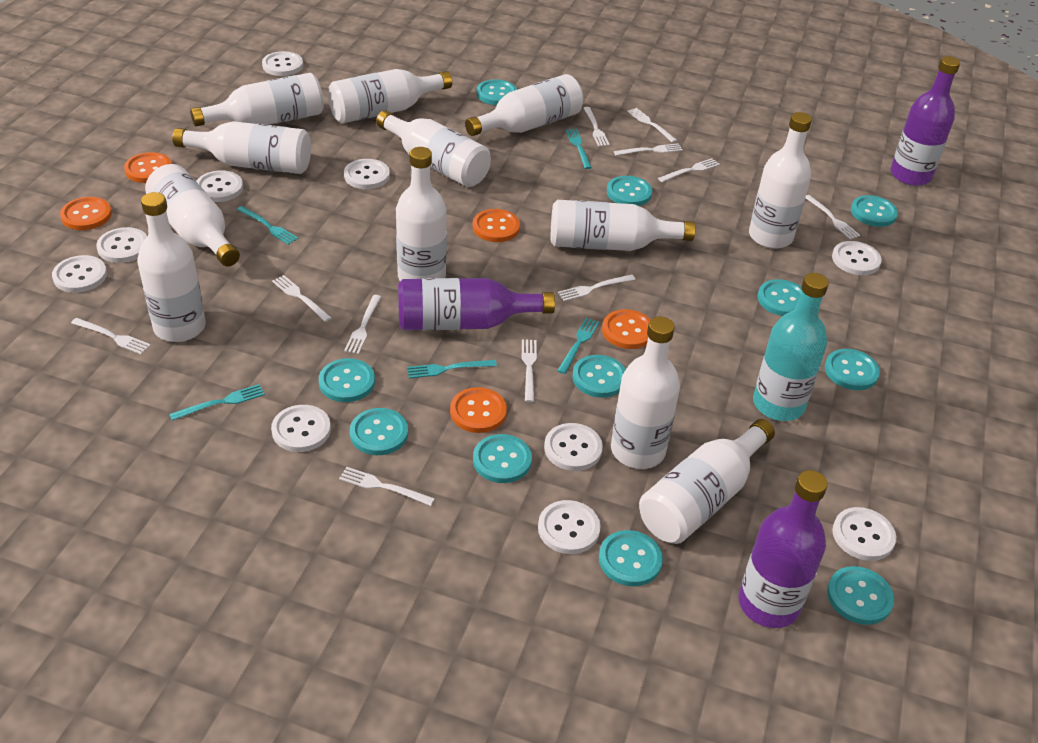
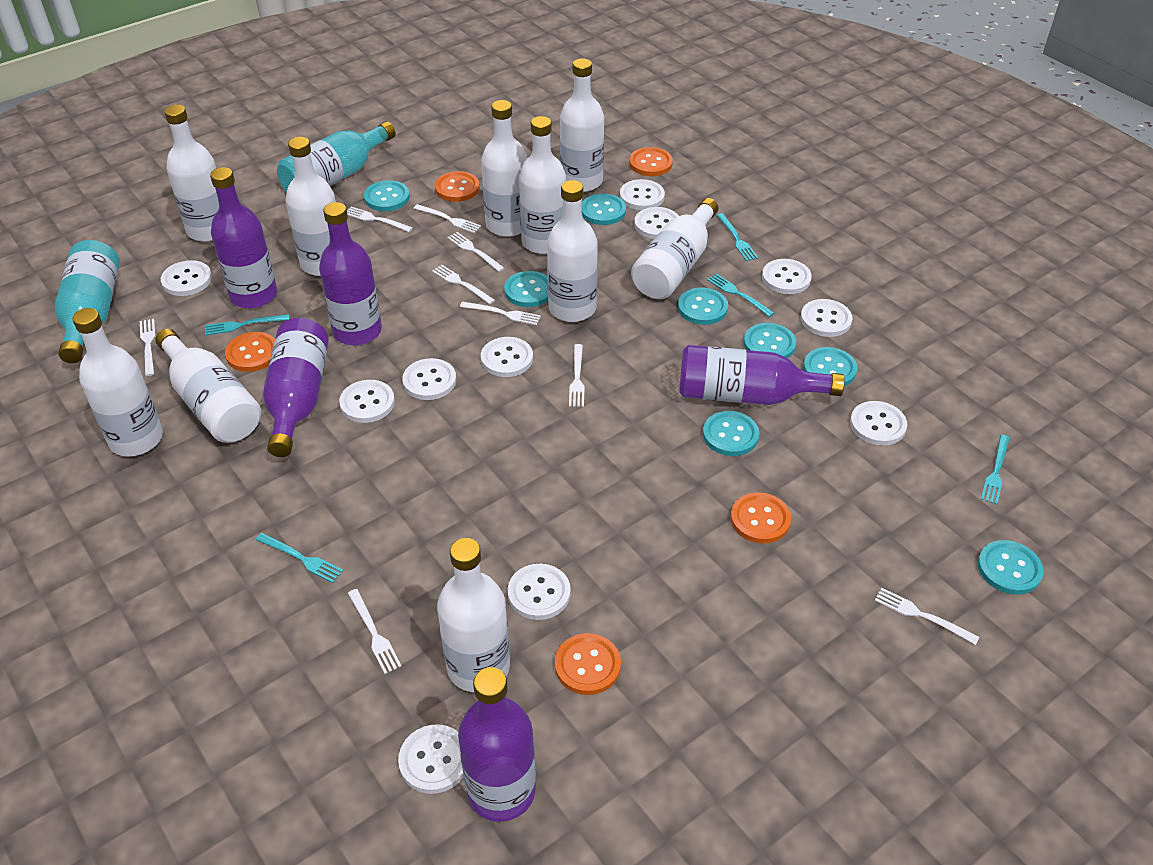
purple bottle: [398,278,555,330] [738,470,828,628] [891,56,960,186] = 3 -> [210,167,277,309] [263,318,329,457] [319,202,382,346] [458,667,536,822] [679,345,845,405] = 5
turquoise bottle: [753,273,829,421] = 1 -> [55,240,120,363] [277,121,396,192] = 2
turquoise button: [319,358,375,402] [350,408,408,455] [473,434,532,483] [476,79,517,105] [572,355,626,398] [599,530,663,586] [607,176,652,206] [758,279,802,316] [825,349,880,390] [827,566,894,625] [851,195,898,227] = 11 -> [364,180,410,211] [504,271,548,307] [582,193,626,225] [678,287,728,325] [703,411,759,456] [744,323,796,358] [803,347,857,386] [978,540,1044,595] = 8
white bottle: [137,192,206,342] [145,164,240,266] [172,121,311,174] [190,73,324,126] [328,69,452,123] [376,110,491,187] [396,147,447,281] [465,74,583,136] [551,200,695,251] [611,317,680,469] [639,419,775,544] [749,112,812,249] = 12 -> [72,308,163,457] [155,329,261,443] [164,105,219,242] [285,137,336,276] [437,538,510,692] [481,100,527,237] [519,116,566,254] [547,180,598,322] [560,58,604,192] [631,198,718,299] = 10
white button: [52,255,107,293] [96,227,148,263] [196,170,243,202] [262,51,303,76] [271,405,331,452] [344,159,390,189] [538,500,601,554] [544,423,603,471] [832,241,882,275] [832,507,896,561] = 10 -> [161,260,212,296] [339,380,395,423] [398,725,464,794] [402,358,456,400] [481,337,533,377] [507,564,571,620] [620,179,665,210] [634,207,679,239] [762,259,812,294] [801,299,852,337] [850,401,907,446] = 11
white fork: [71,318,151,354] [272,275,331,322] [339,467,435,506] [344,295,381,354] [522,339,537,402] [558,275,635,301] [584,107,610,147] [614,143,683,156] [627,108,677,143] [658,158,720,182] [806,195,860,240] = 11 -> [140,319,155,376] [347,207,413,232] [348,589,401,674] [413,204,481,233] [432,265,495,304] [447,232,504,272] [460,301,541,325] [569,344,585,407] [874,588,980,645] = 9

